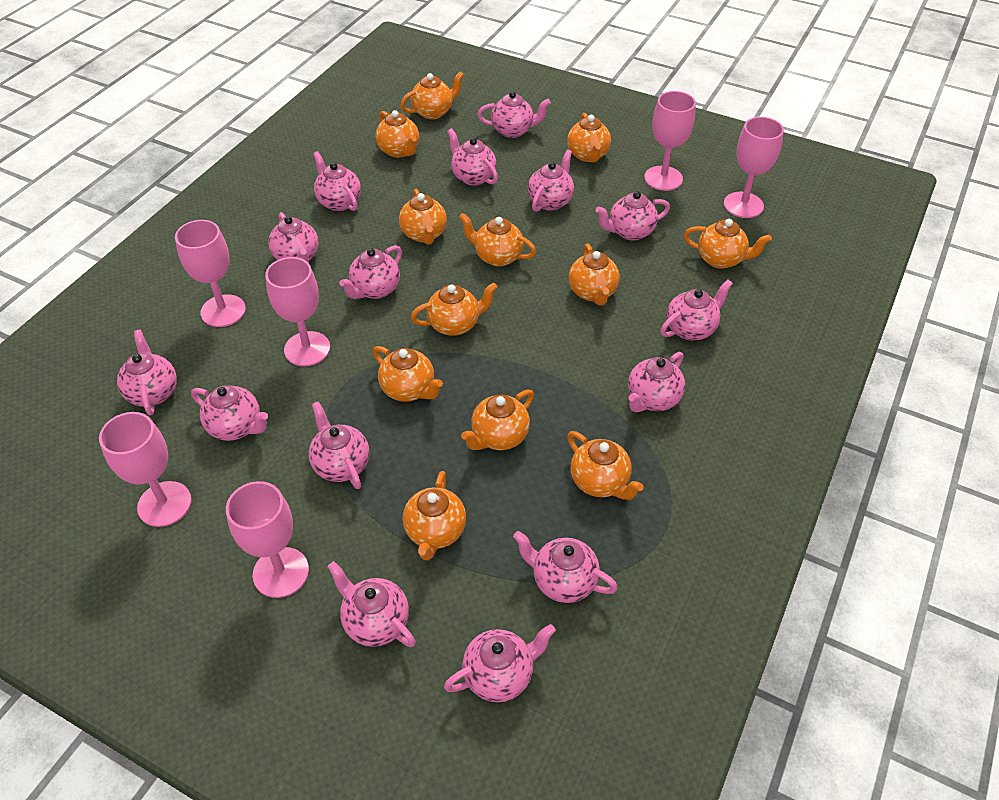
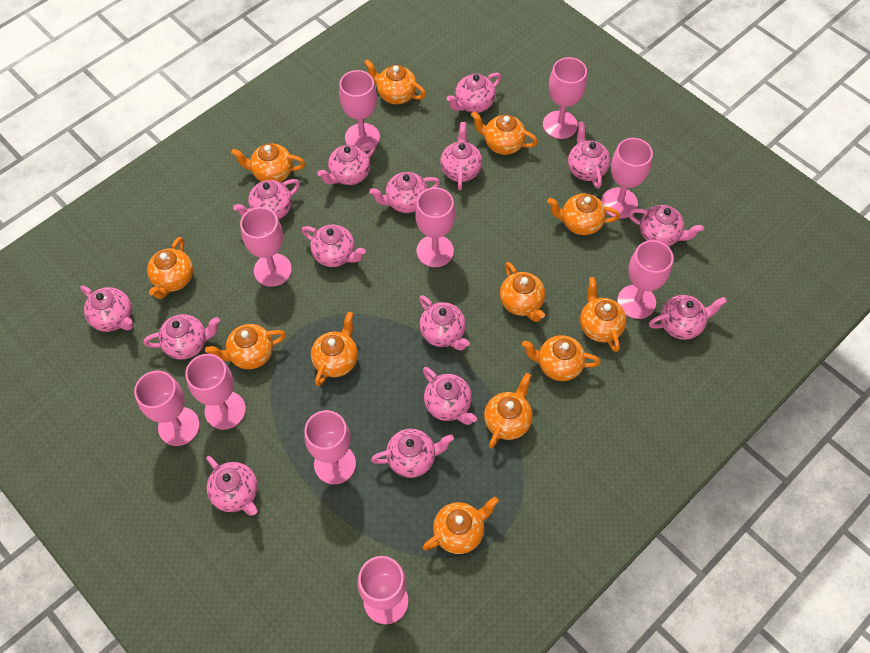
pink goblet: [99,412,192,527] [175,220,246,327] [226,481,309,598] [265,257,330,366] [644,91,696,191] [724,117,784,218] = 6 -> [134,371,200,446] [185,354,246,430] [240,207,292,287] [304,410,356,484] [339,70,380,151] [357,556,408,624] [415,187,455,267] [543,57,587,139] [601,138,653,218] [617,240,673,319] = 10

